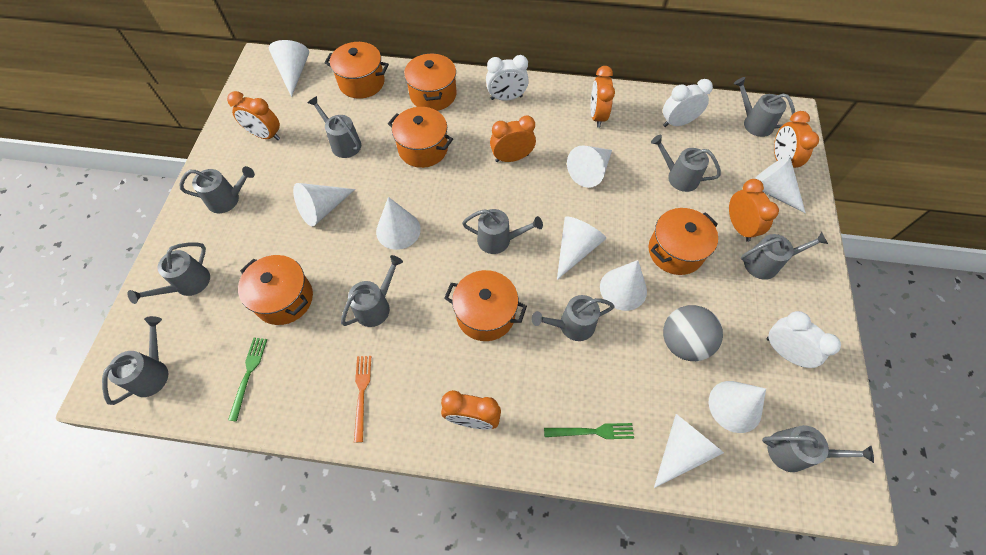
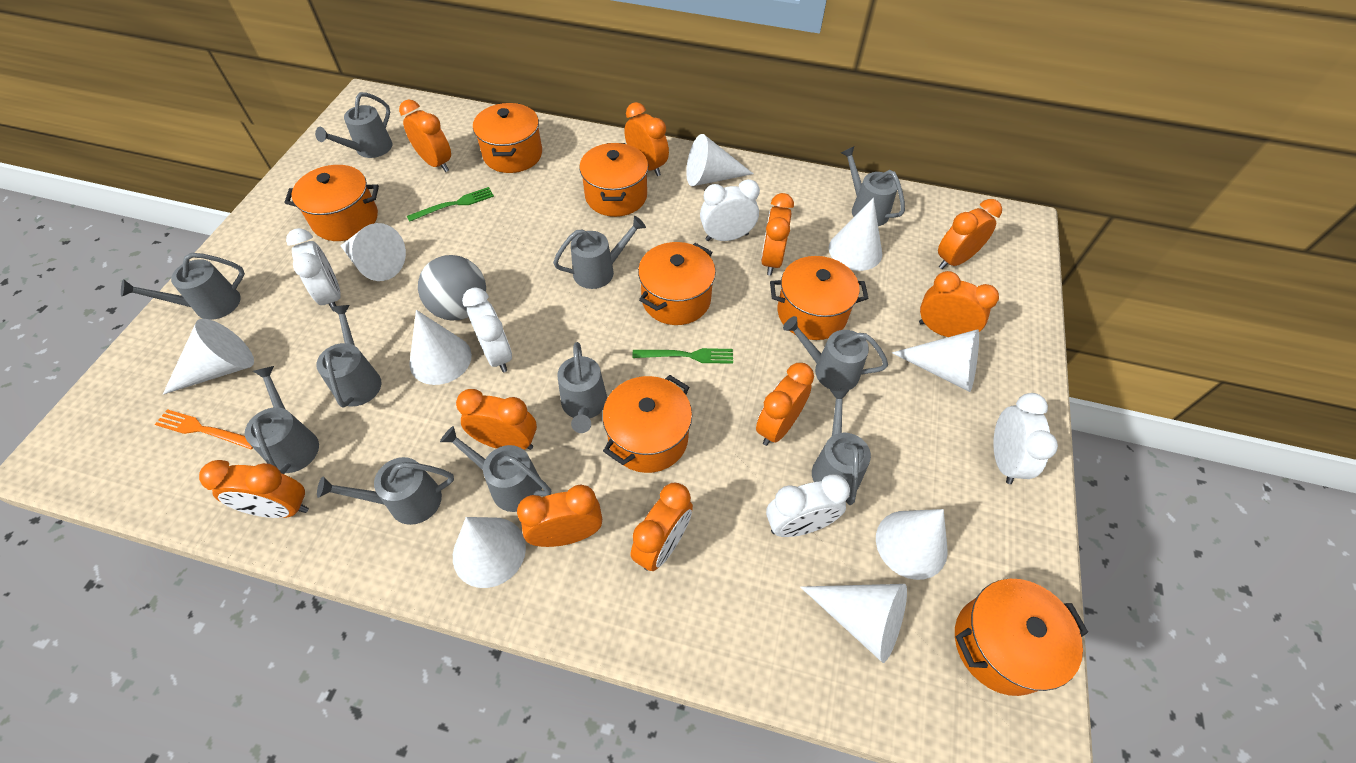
orange clock: [227,91,280,140] [441,390,501,430] [490,115,536,162] [591,66,615,128] [729,179,779,242] [774,111,819,168] = 6 -> [199,460,309,518] [399,100,451,172] [456,389,537,450] [517,484,602,547] [624,102,669,176] [631,483,693,571] [756,363,814,446] [761,193,794,275] [919,271,999,337] [938,199,1002,269] = 10
orange pot: [238,255,313,325] [324,42,389,99] [388,107,453,168] [404,53,456,111] [444,270,527,341] [649,208,718,275] = 6 -> [284,165,379,241] [473,103,542,173] [579,143,648,217] [602,375,692,473] [638,242,716,325] [770,256,869,340] [955,579,1088,696] = 7
white clock: [486,55,529,101] [663,79,713,127] [767,311,841,368] = 3 -> [286,228,341,312] [462,288,512,372] [700,179,760,241] [766,474,850,537] [993,393,1058,484] = 5

